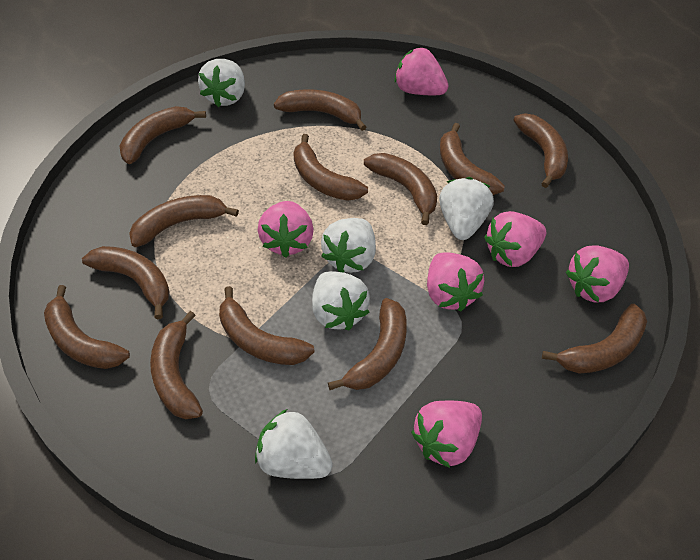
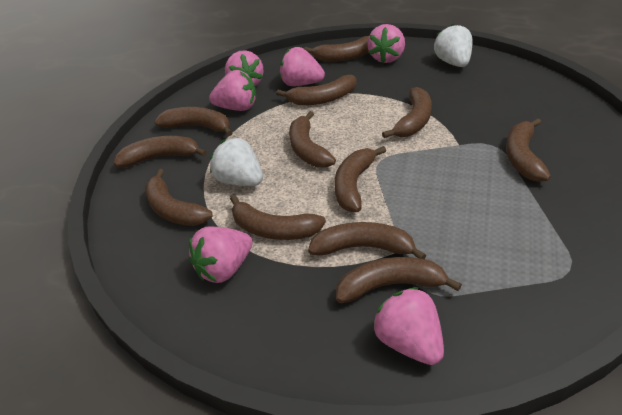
brown banana: [44,285,130,369] [82,246,169,319] [120,106,206,164] [129,195,239,247] [150,311,203,419] [219,286,315,365] [274,89,366,131] [293,134,368,201] [328,298,407,390] [364,153,437,225] [440,123,505,195] [513,113,568,188] [542,304,647,373] = 13 -> [113,136,207,167] [145,169,213,226] [154,107,233,136] [230,195,326,240] [276,75,357,105] [289,111,336,168] [304,36,369,62] [308,222,426,259] [335,146,386,212] [336,257,462,303] [382,87,432,138] [506,118,551,182] = 12
white strawberry: [198,59,245,107] [255,409,333,479] [312,271,370,331] [321,218,376,273] [439,177,494,240] = 5 -> [210,138,263,186] [434,24,473,67] = 2

